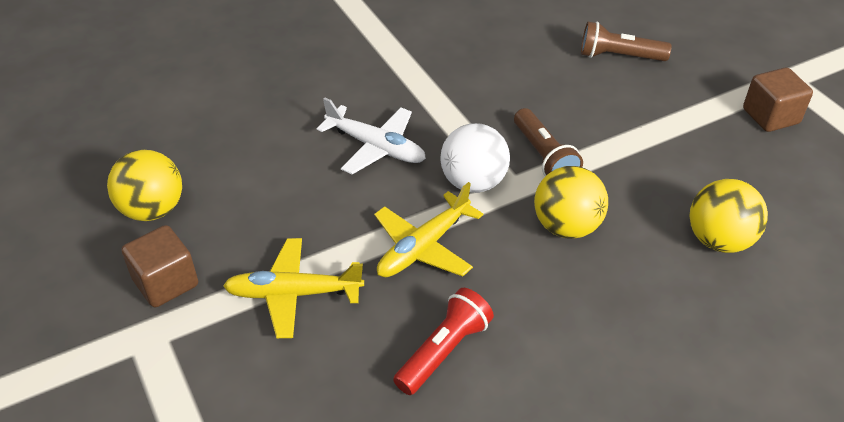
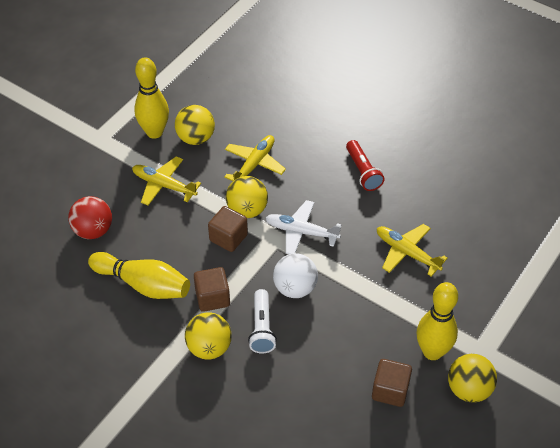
brown cube: [122,225,198,307] [743,67,813,132] = 2 -> [194,267,230,312] [208,206,248,252] [372,359,412,407] = 3
brown flashlight: [514,108,583,176] [581,22,671,61] = 2 -> none = 0
red ball: none = 0 -> [68,196,112,239] = 1
white flashlight: none = 0 -> [248,289,277,353] = 1
yellow ball: [107,150,182,221] [534,166,608,239] [689,179,768,253] = 3 -> [175,105,215,145] [185,312,232,360] [226,176,268,218] [448,354,497,403] = 4
yellow bowling pin: none = 0 -> [88,252,190,299] [134,57,169,139] [417,282,458,360] = 3
yellow plane: [223,238,364,338] [374,182,483,277] = 2 -> [132,156,201,205] [224,135,286,181] [377,224,448,277] = 3

